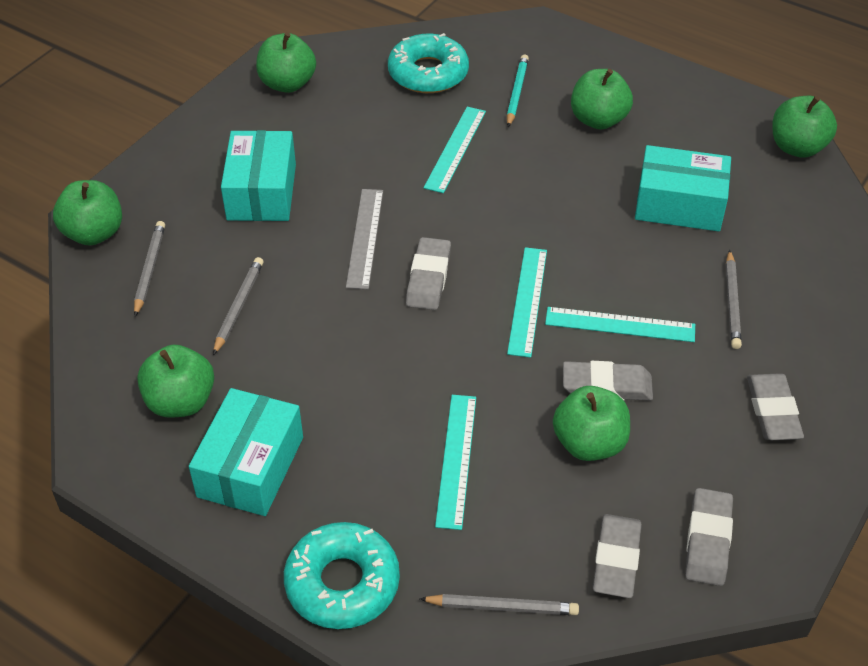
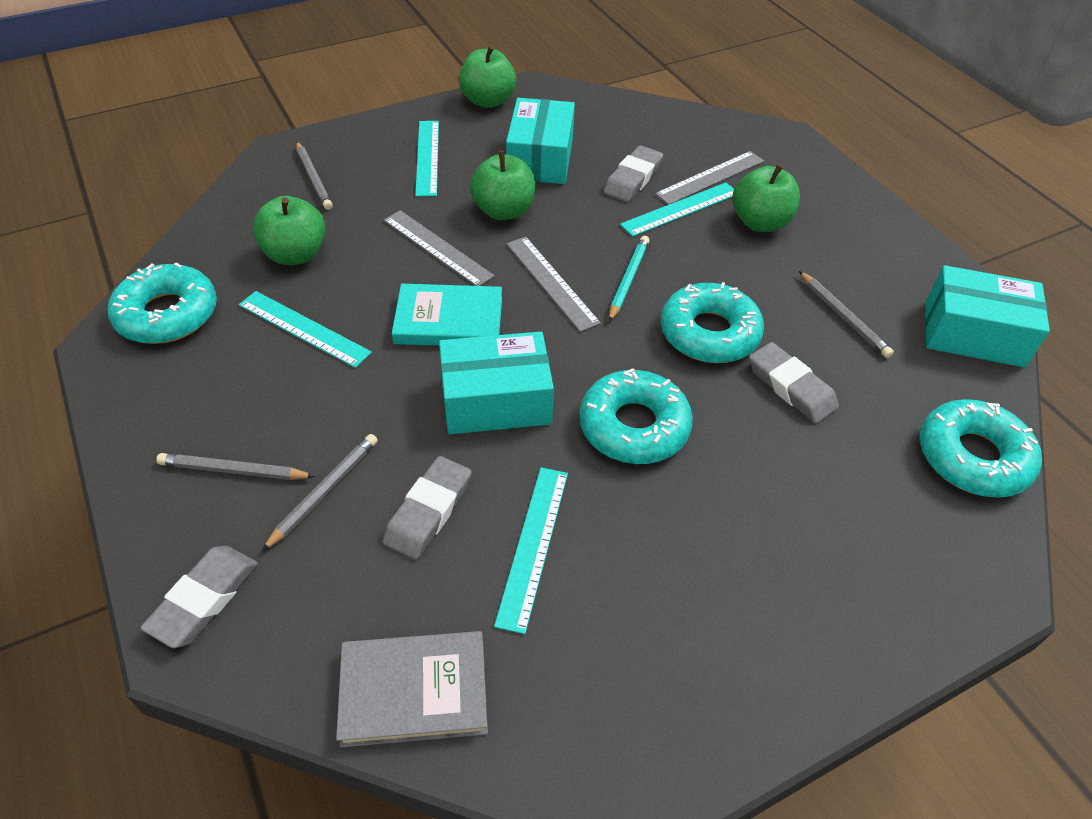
green apple: [53,180,122,246] [137,345,214,418] [256,32,316,93] [553,386,630,461] [571,69,633,130] [772,96,837,158] = 6 -> [253,196,325,265] [459,45,516,108] [470,151,535,220] [733,164,800,232] = 4
grey book: none = 0 -> [336,631,488,748] = 1
grey eraser: [406,237,451,310] [563,361,653,401] [593,514,642,598] [685,488,733,586] [747,373,804,440] = 5 -> [140,546,258,648] [383,456,472,560] [604,145,663,202] [749,342,839,423] = 4
grey ruler: [346,189,383,289] = 1 -> [384,210,495,286] [507,237,601,332] [655,151,764,205] = 3
turquoise book: none = 0 -> [392,284,502,346] = 1
turquoise donut: [284,522,400,629] [388,33,469,93] = 2 -> [108,263,217,344] [579,368,693,464] [661,282,764,363] [920,399,1042,498] = 4

